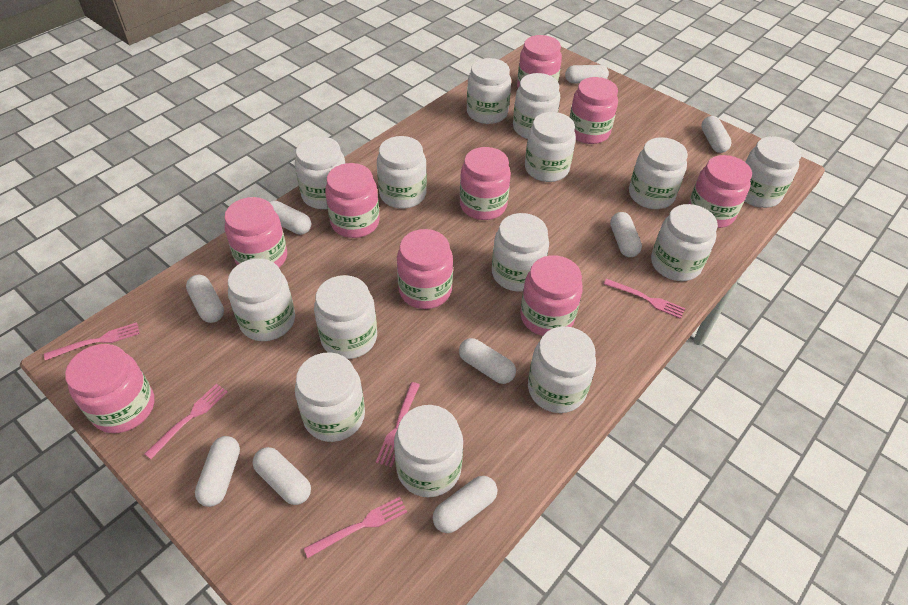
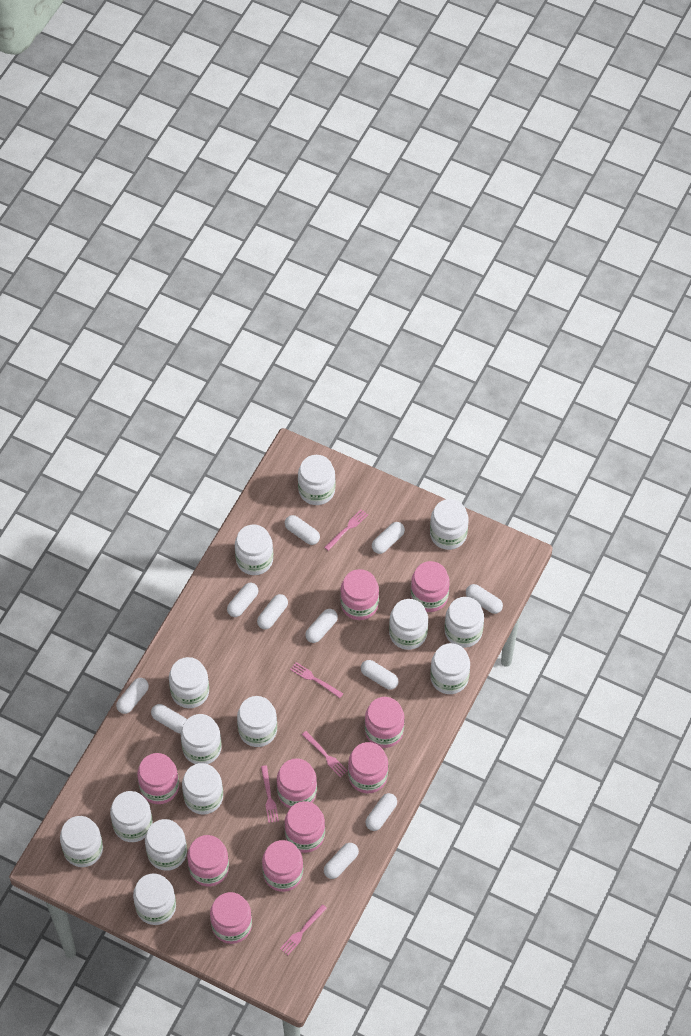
pink jar: [65,344,154,433] [224,197,287,268] [325,163,380,238] [397,229,453,309] [460,147,511,220] [517,35,562,88] [520,255,583,336] [570,77,618,144] [688,155,752,228] = 9 -> [137,753,179,804] [187,835,229,886] [210,892,252,944] [262,840,303,892] [277,758,317,808] [285,801,325,853] [340,569,379,620] [348,742,388,793] [365,697,405,748] [411,561,450,612] = 10
white capsule: [186,275,224,323] [195,436,240,507] [253,447,311,505] [269,200,311,235] [433,476,497,533] [459,338,516,384] [565,65,609,83] [610,212,642,257] [701,116,732,153] = 9 -> [116,678,149,714] [151,704,187,733] [227,583,259,617] [257,594,288,629] [285,515,320,545] [305,609,338,643] [324,843,359,879] [361,660,399,690] [365,793,397,831] [372,522,405,554] [466,584,503,614] = 11

